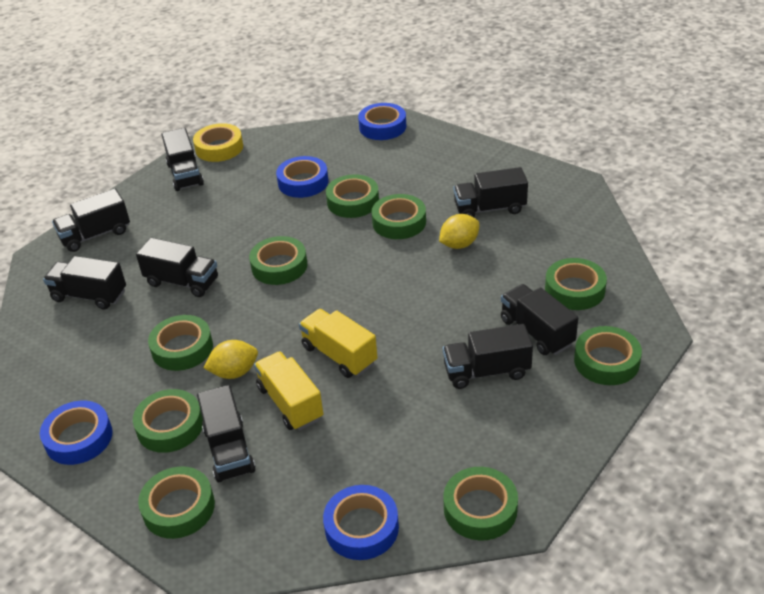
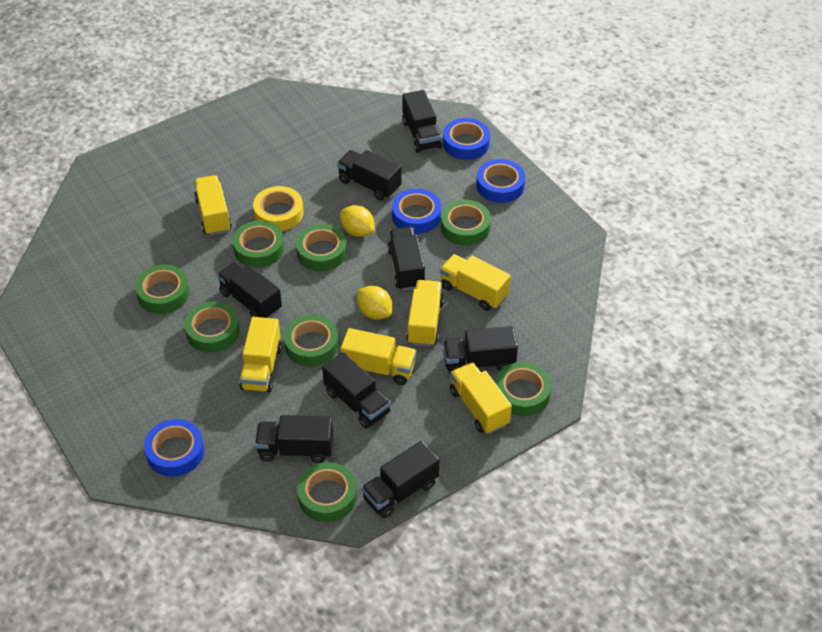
green tape: [133,389,203,453] [138,466,215,539] [148,315,213,371] [249,236,307,285] [326,174,379,218] [372,194,426,239] [443,467,518,540] [545,258,607,310] [574,326,642,385] = 9 -> [135,265,190,314] [184,302,240,353] [232,221,284,268] [284,315,339,367] [296,224,347,271] [297,462,357,522] [441,200,491,246] [496,362,552,416] = 8
yellow truck: [254,351,323,430] [299,309,378,378] = 2 -> [194,175,232,236] [240,317,282,392] [341,328,417,385] [406,280,444,347] [440,254,511,311] [450,362,512,434] = 6

